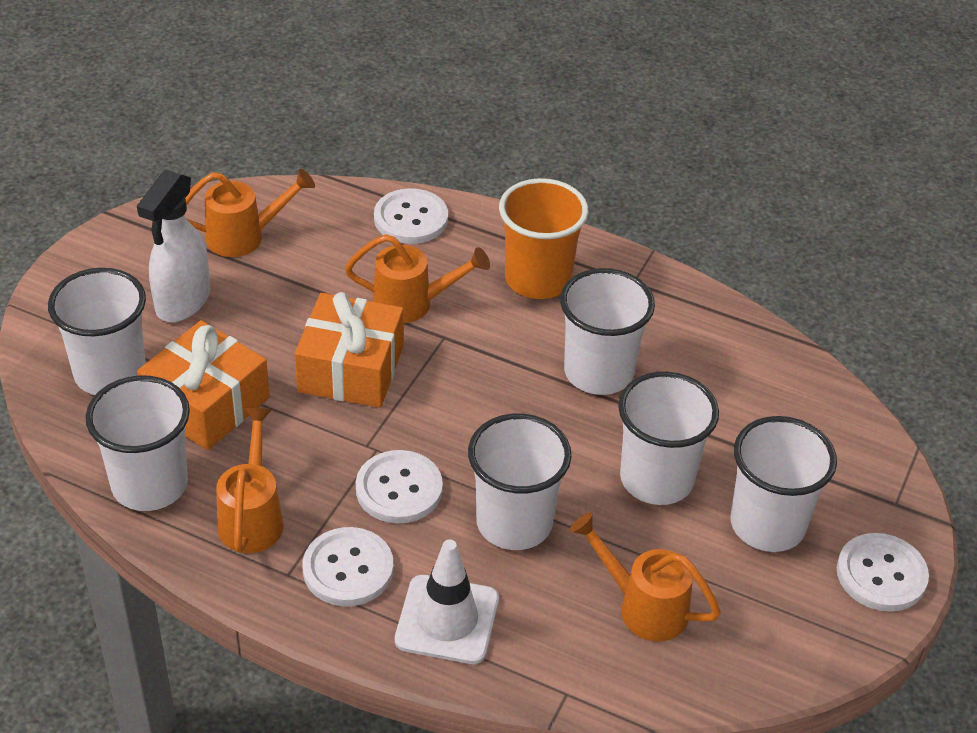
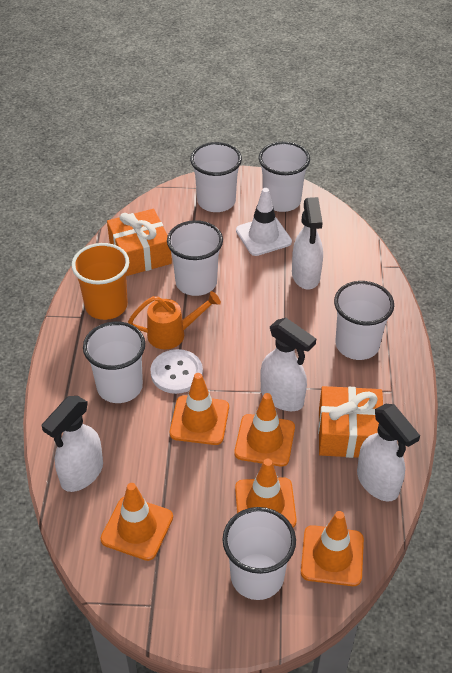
orange traffic cone: none = 0 -> [101,483,173,561] [170,373,229,445] [234,393,295,467] [235,458,297,528] [301,511,364,586] = 5
orange watering can: [185,169,315,257] [216,408,284,553] [345,234,490,323] [570,512,721,641] = 4 -> [128,291,221,349] = 1
white button: [303,527,393,606] [356,450,443,523] [374,188,448,244] [837,533,929,612] = 4 -> [151,349,203,394] = 1
white spray bottle: [137,170,210,322] = 1 -> [42,396,103,492] [260,318,316,411] [292,197,323,290] [357,404,420,501] = 4

